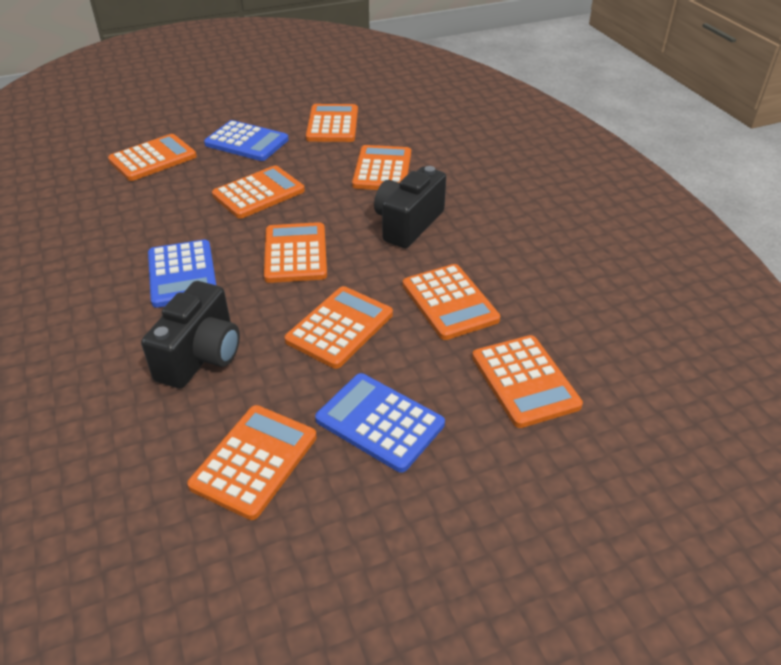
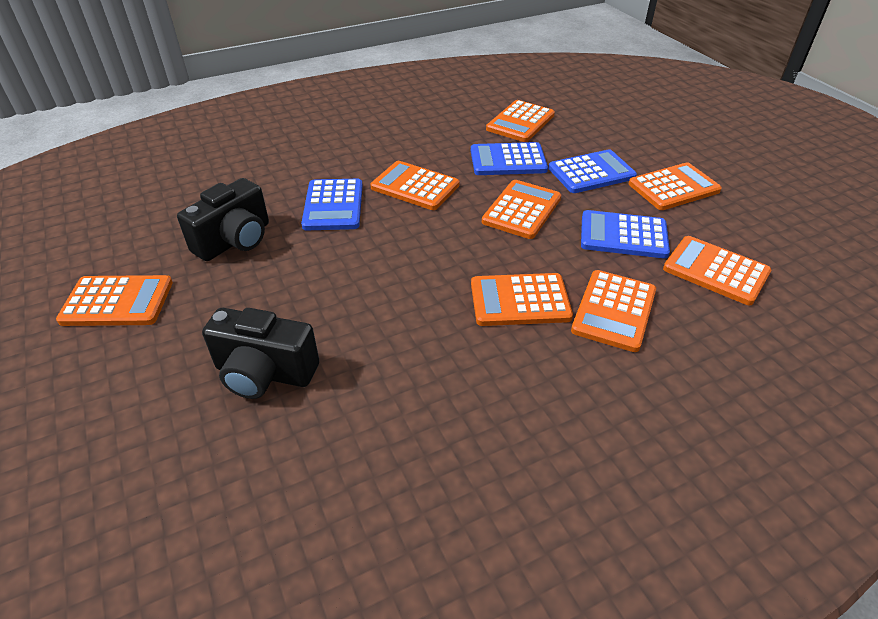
blue calculator: [148,239,216,308] [204,120,289,161] [315,373,445,473] = 3 -> [301,179,363,230] [471,142,548,175] [548,150,637,193] [581,210,670,258] = 4
orange calculator: [108,134,197,181] [187,405,317,520] [212,165,305,219] [264,222,327,283] [284,286,393,369] [306,104,358,142] [352,145,411,190] [403,264,500,340] [472,335,583,428] = 9 -> [56,275,173,326] [370,161,460,210] [471,273,573,326] [482,180,561,239] [486,100,555,142] [571,270,656,352] [629,162,722,210] [663,236,772,305] = 8

